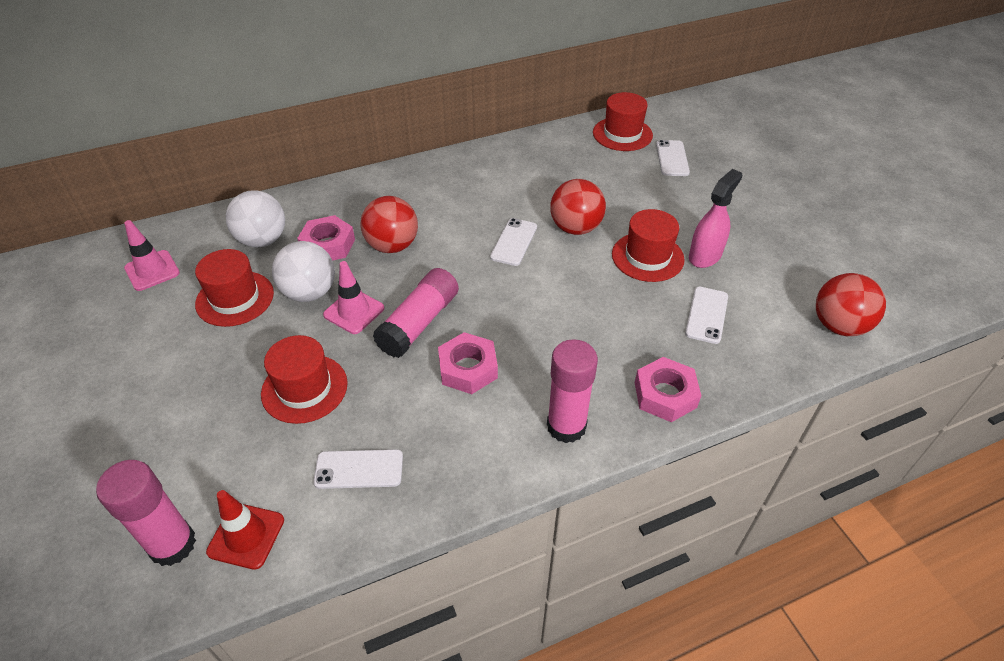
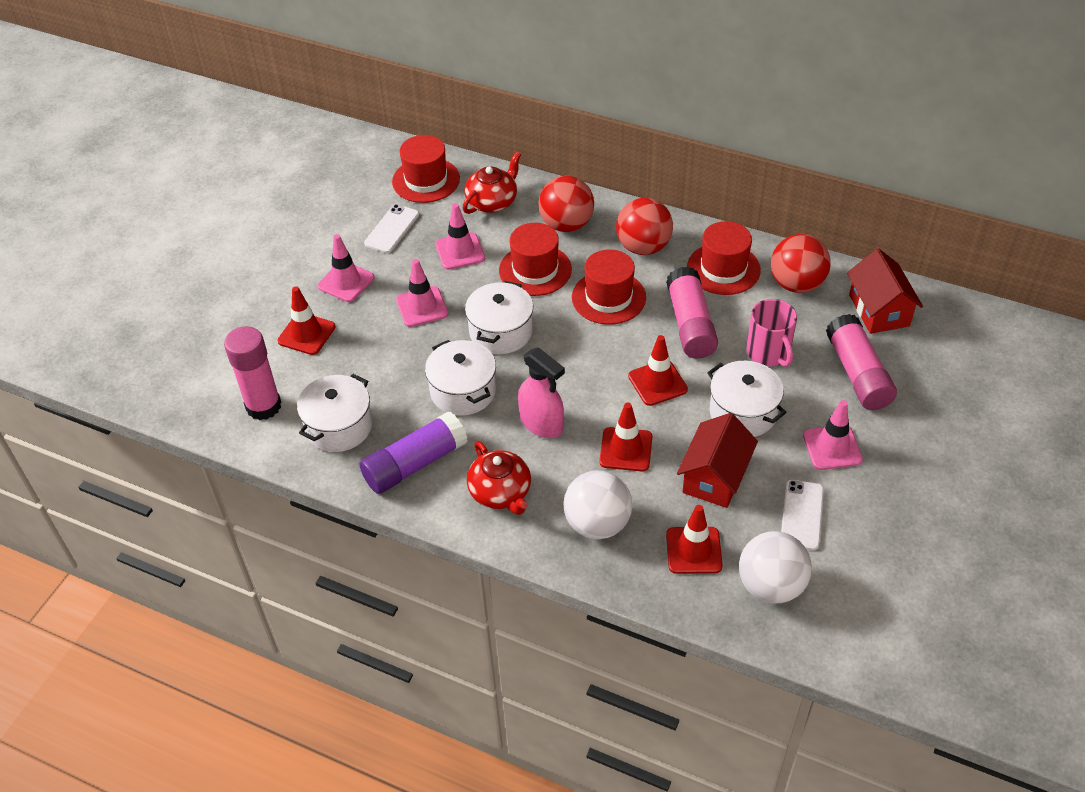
pink mug: none = 0 -> [746,299,797,367] = 1
pink nut: [297,215,355,261] [438,332,498,394] [635,357,701,422] = 3 -> none = 0
pink traffic cone: [124,220,180,291] [323,261,384,334] = 2 -> [318,234,374,302] [396,259,448,327] [435,203,485,270] [803,400,863,470] = 4
purple glue stick: none = 0 -> [360,411,468,494] = 1
red house: none = 0 -> [677,413,758,508] [847,248,923,334] = 2
red teapot: none = 0 -> [463,151,521,214] [467,441,531,515] = 2
red traffic cone: [206,490,284,570] = 1 -> [278,286,335,355] [599,402,652,471] [628,335,688,406] [666,505,723,574] = 4
white phone: [313,449,403,489] [490,218,537,266] [656,140,690,176] [685,287,728,344] = 4 -> [364,204,419,253] [781,480,824,550] = 2
white pot: none = 0 -> [297,374,372,452] [425,340,496,416] [465,281,533,354] [707,361,787,437] = 4

